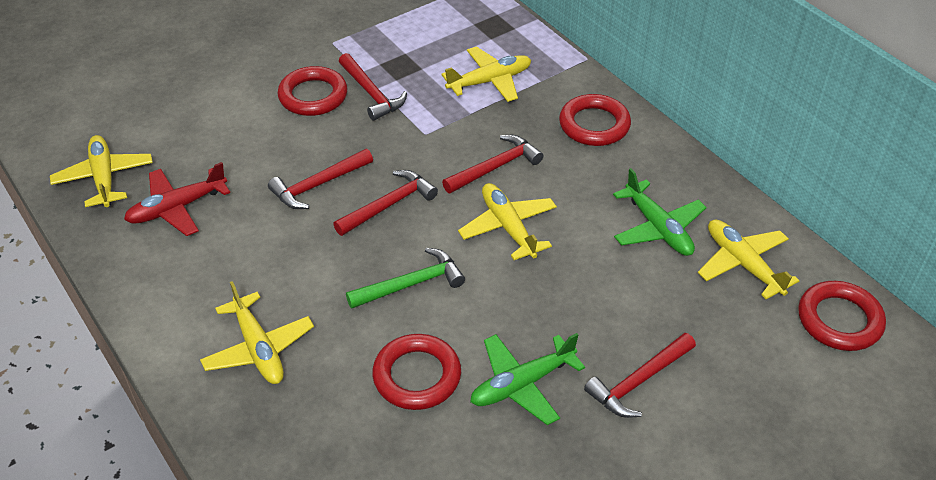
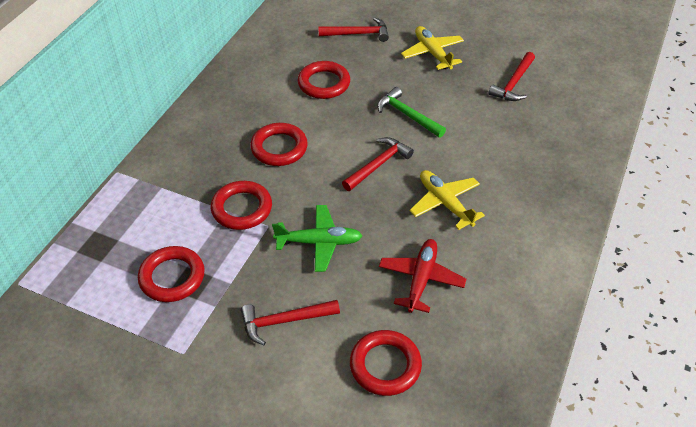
green plane: [470,333,585,425] [613,168,707,256] = 2 -> [272,205,362,272] = 1
red hammer: [268,149,373,209] [333,170,438,236] [339,53,407,121] [442,135,543,193] [584,333,696,418] = 5 -> [241,300,340,345] [318,18,389,42] [342,137,414,191] [489,52,535,101] = 4
red ring: [277,66,347,116] [372,334,461,410] [559,94,631,146] [798,281,886,351] = 4 -> [138,246,205,302] [211,181,272,230] [250,123,308,166] [298,61,350,99] [350,330,422,396] = 5
yellow plane: [50,135,153,207] [200,281,314,384] [441,46,531,102] [458,183,557,260] [698,220,799,299] = 5 -> [401,26,464,70] [410,170,485,230] = 2

